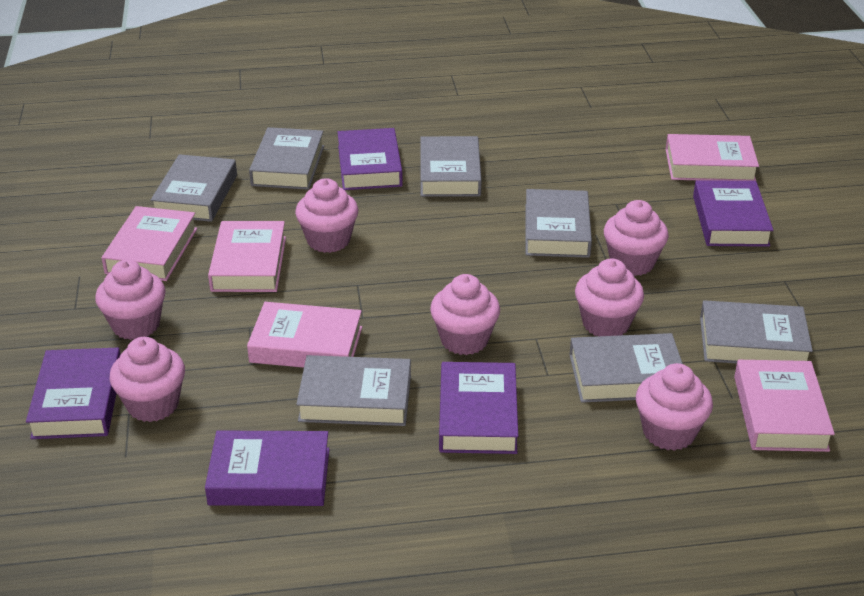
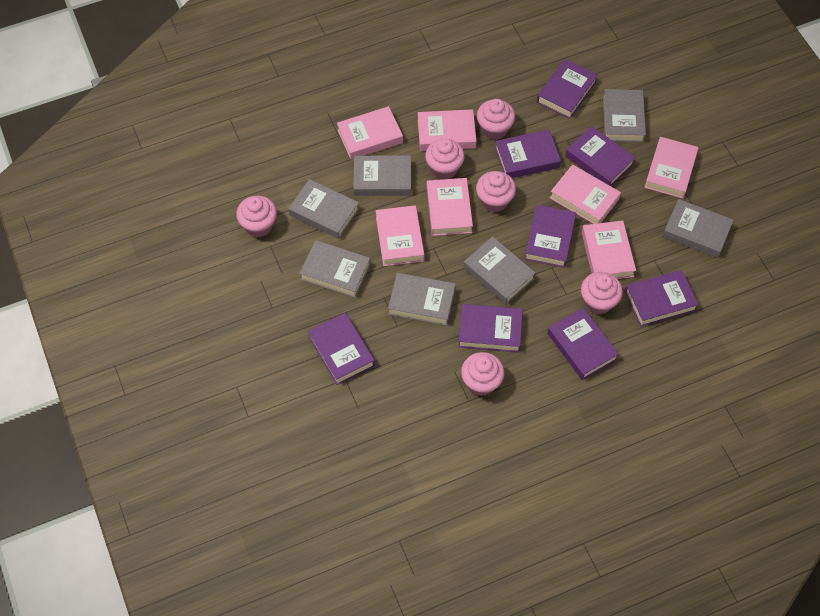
pink book: [102,206,197,281] [208,221,286,292] [247,302,362,368] [666,134,759,181] [734,360,835,452] = 5 -> [337,106,403,160] [376,205,424,266] [418,109,477,151] [427,178,473,236] [550,164,621,224] [582,220,636,279] [644,137,698,199] = 7
pink cupcake: [95,260,166,340] [109,337,185,422] [295,178,358,253] [430,274,500,355] [575,258,644,336] [604,200,669,276] [636,363,713,451] = 7 -> [236,196,277,237] [425,139,465,179] [461,352,504,396] [476,171,516,212] [477,99,515,140] [581,272,623,314] = 6
purple book: [26,348,121,439] [205,431,329,506] [338,128,403,190] [439,362,518,454] [693,180,773,247] = 5 -> [308,313,375,385] [458,304,523,353] [495,130,561,178] [524,205,576,268] [537,59,598,119] [547,308,619,380] [565,126,636,186] [625,270,699,327] = 8

